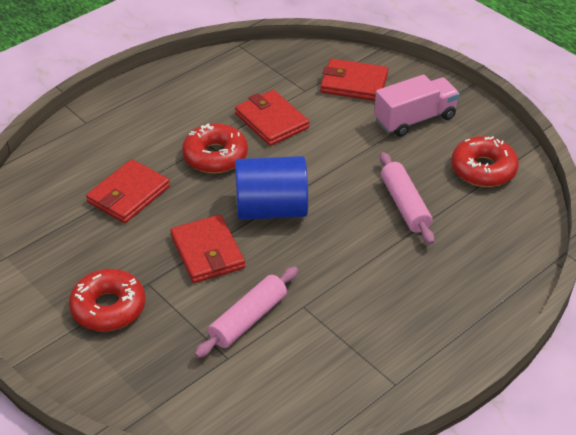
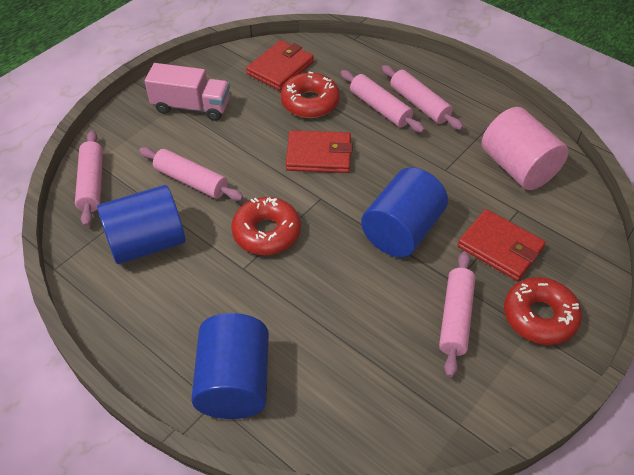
blue cylinder: [235,156,308,220] = 1 -> [97,185,185,264] [191,313,269,419] [361,167,448,257] = 3
pink cylinder: none = 0 -> [482,107,569,190] = 1
pink rolling pin: [195,267,298,358] [380,152,435,245] = 2 -> [75,130,103,227] [139,147,243,201] [340,70,425,133] [382,65,463,130] [439,252,475,377] = 5
red wallet: [86,159,170,223] [170,215,245,283] [235,90,309,146] [320,59,388,101] = 4 -> [246,40,314,91] [286,130,353,173] [457,209,546,281] = 3

